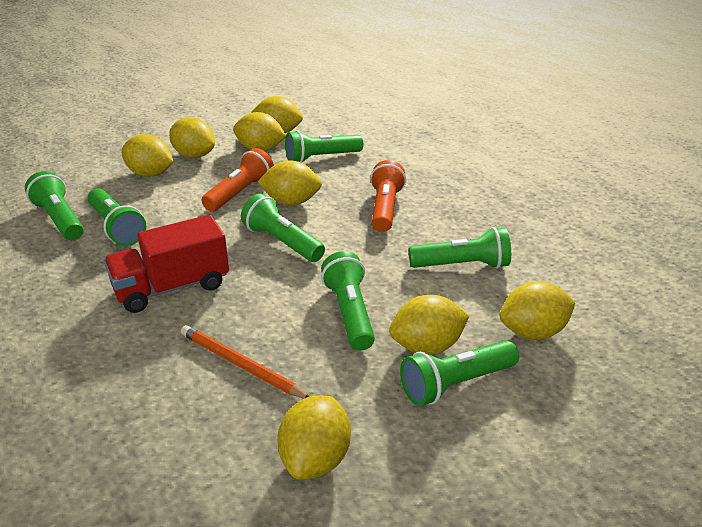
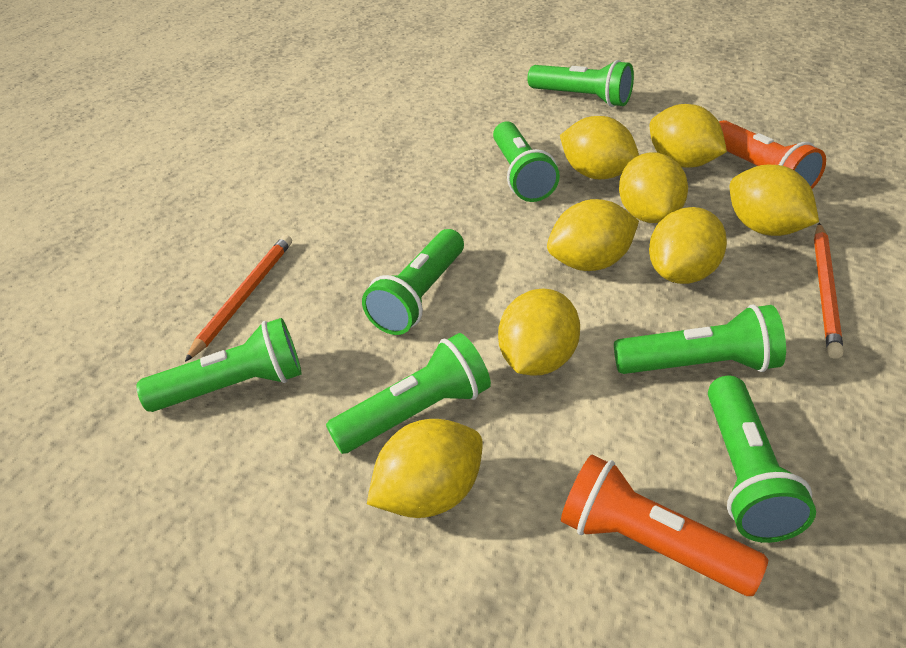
orange pencil: [181,325,309,399] = 1 -> [185,235,292,362] [814,223,844,359] = 2
red truck: [104,215,229,313] = 1 -> none = 0

